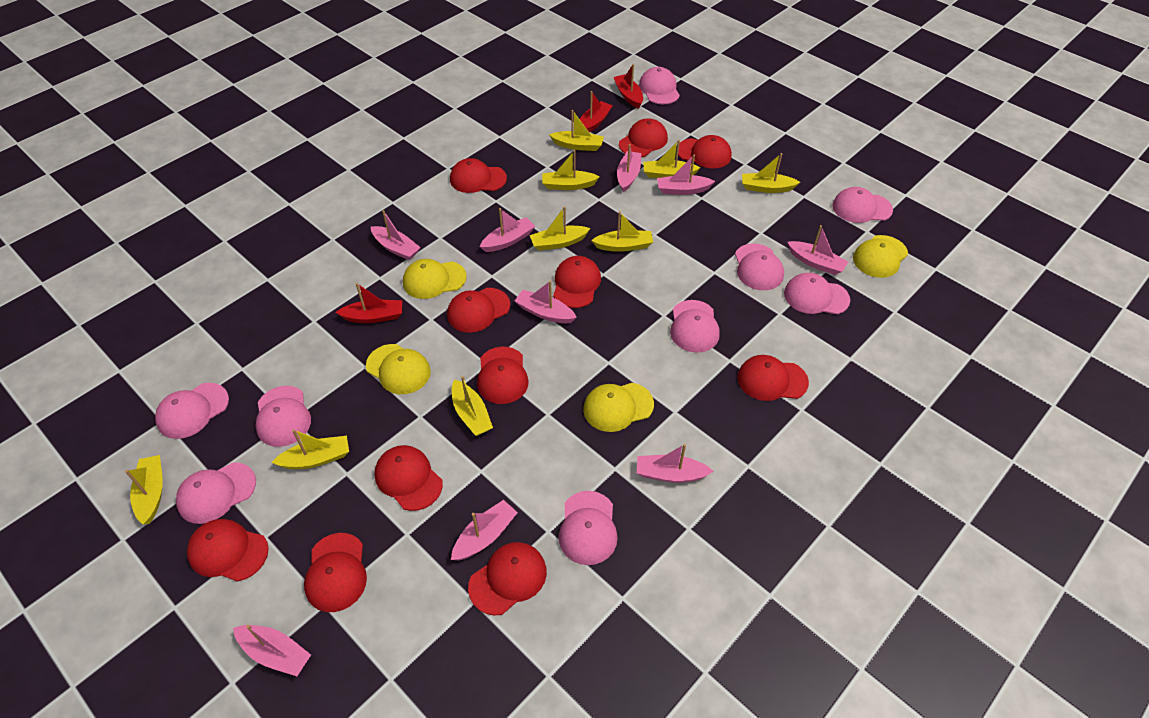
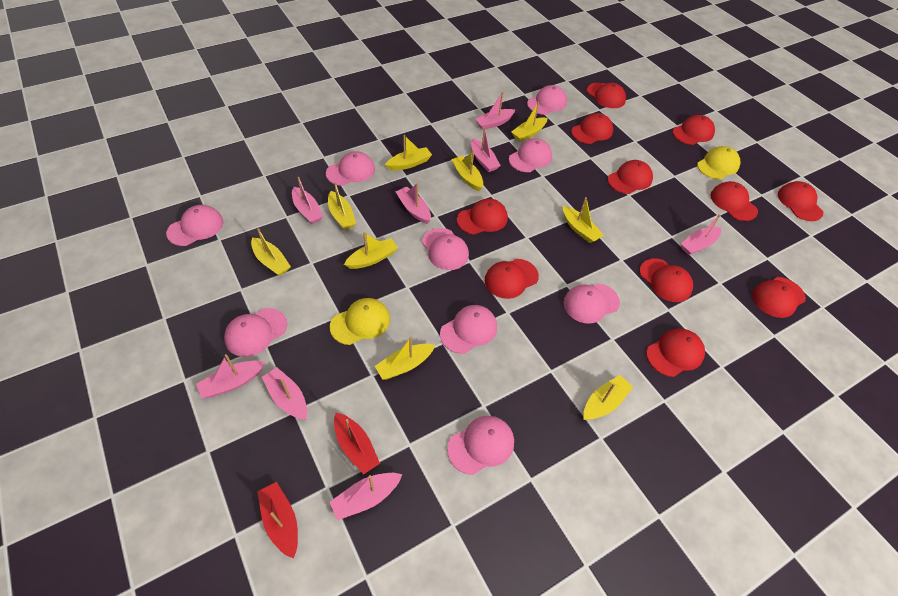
pink boat: [233,625,311,676] [371,210,421,260] [451,500,518,560] [480,208,535,252] [515,281,577,323] [617,144,641,192] [637,444,713,483] [657,154,715,195] [788,225,848,275] = 9 -> [196,354,265,398] [262,367,308,420] [292,177,324,224] [330,473,402,520] [395,183,431,224] [471,127,501,172] [475,92,515,130] [681,214,721,255] = 8
red boat: [336,283,402,323] [580,91,613,133] [614,64,643,109] = 3 -> [257,482,298,559] [334,413,380,474] = 2
yellow cap: [366,344,431,394] [403,259,467,299] [583,383,654,432] [853,235,908,278] = 4 -> [330,298,390,345] [697,146,740,179] = 2

